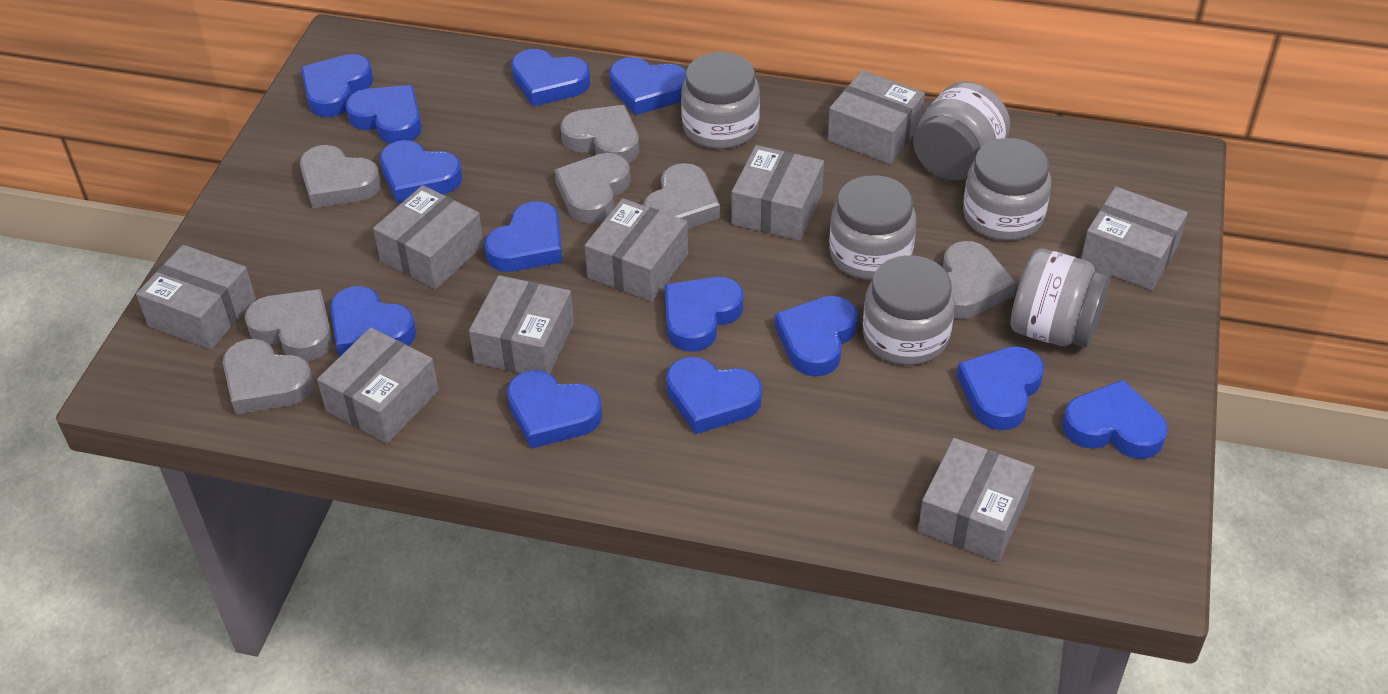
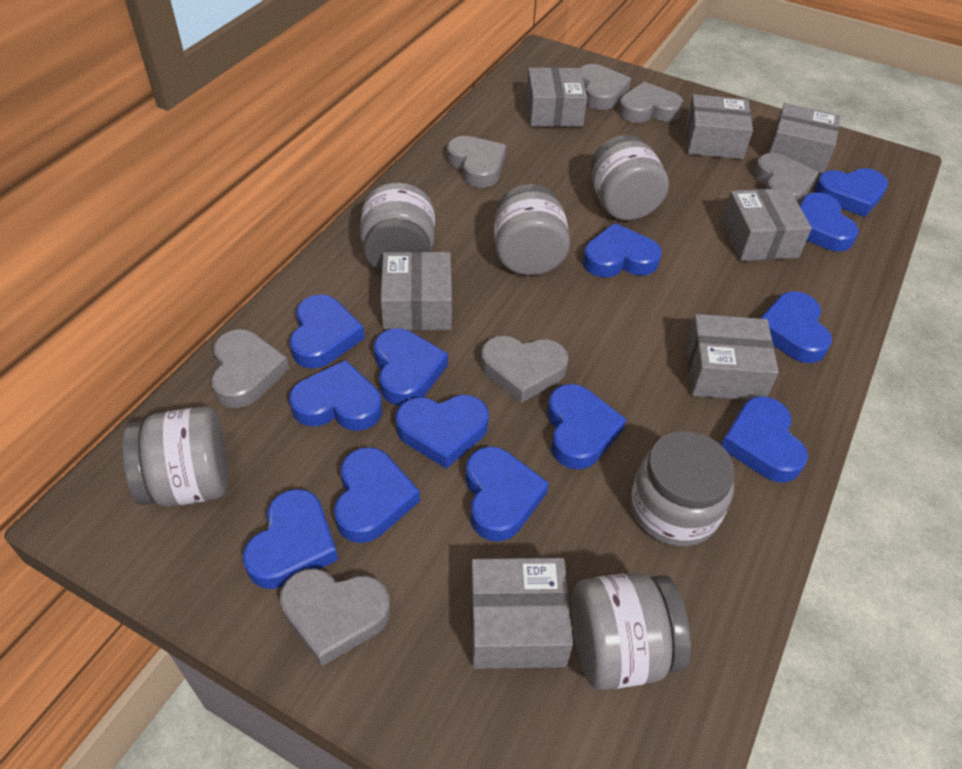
grey box: [136,245,256,350] [317,328,439,444] [373,185,484,289] [469,275,574,374] [585,198,688,302] [732,145,824,241] [828,70,925,164] [918,438,1035,562] [1081,187,1188,290] = 9 -> [381,251,452,331] [471,558,573,669] [526,67,587,127] [685,314,779,400] [686,94,753,160] [722,188,812,261] [768,103,841,174] = 7

